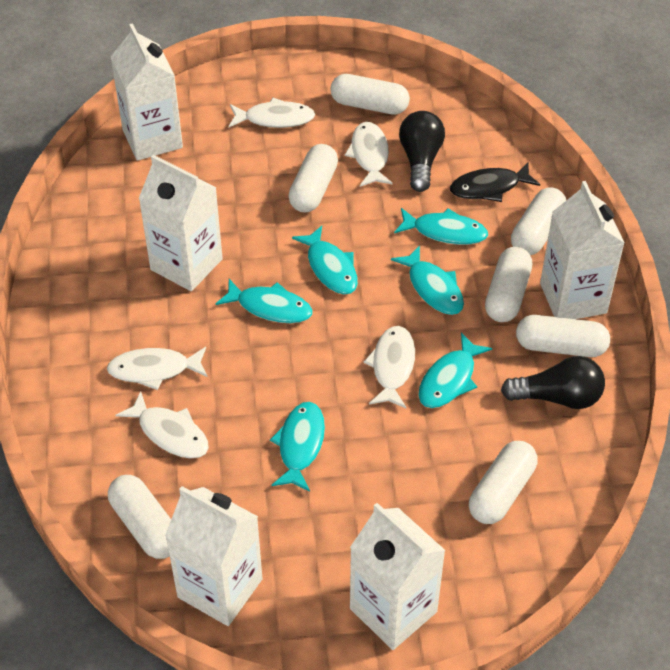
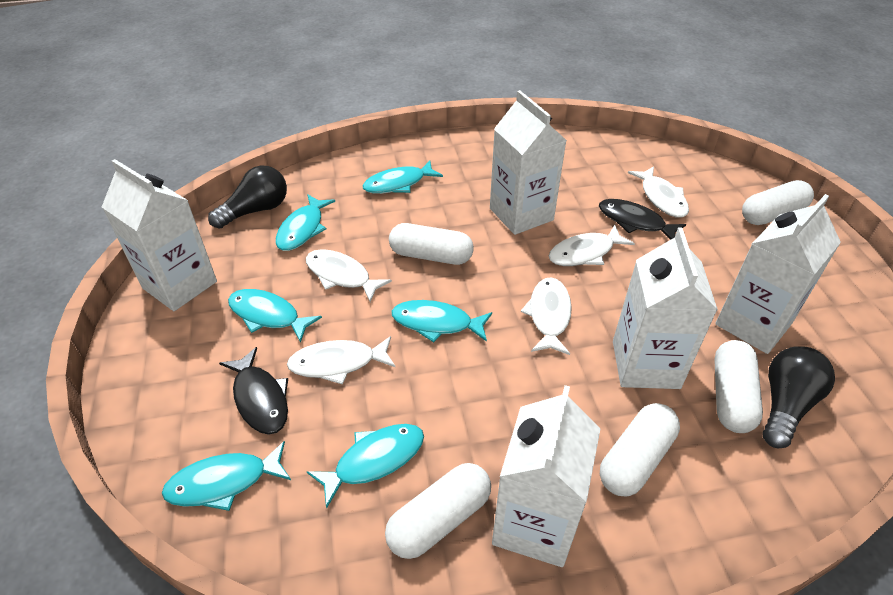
black fish: [450,163,540,202] = 1 -> [219,347,288,435] [599,199,686,240] = 2
white capsule: [108,475,171,559] [289,144,338,212] [330,74,410,115] [469,441,537,524] [485,247,532,322] [511,187,566,255] [516,315,610,357] = 7 -> [385,463,491,559] [389,223,474,265] [600,403,680,496] [714,340,763,433] [742,180,814,225] = 5

